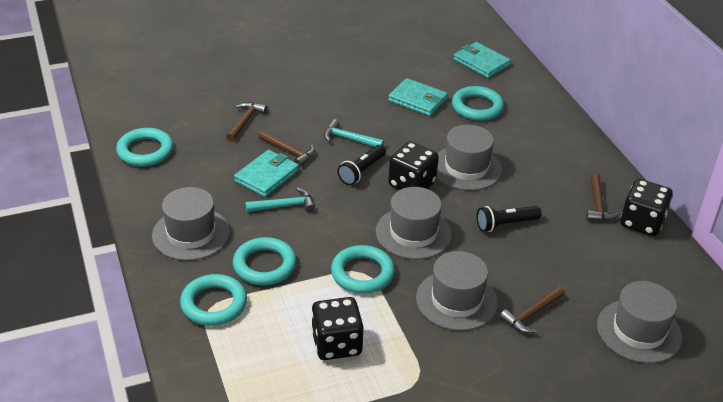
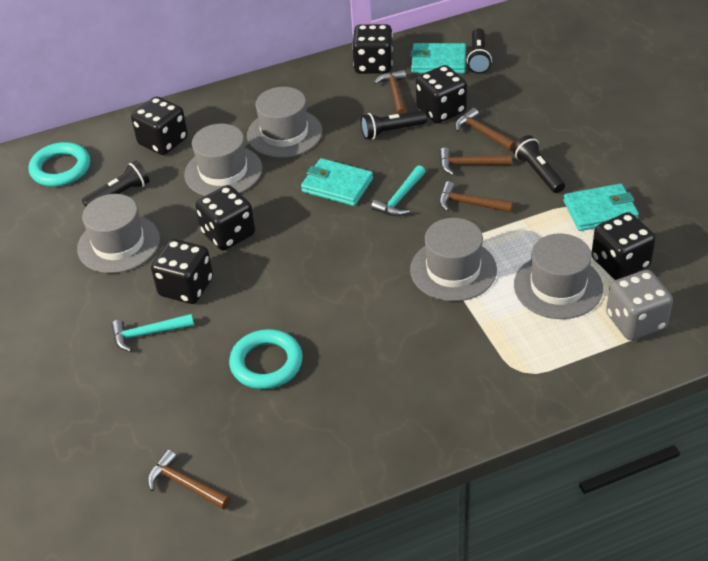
black dice: [311,297,364,360] [388,141,439,190] [620,179,673,236] = 3 -> [131,96,188,155] [151,239,213,304] [195,185,255,250] [352,24,393,74] [416,65,467,123] [591,212,656,280] = 6
black flashlight: [337,145,386,185] [477,206,542,232] = 2 -> [82,161,150,207] [361,110,427,140] [467,28,492,74] [512,135,565,193] = 4
brown hammer: [226,102,267,142] [259,130,315,167] [500,286,565,333] [586,174,620,221] = 4 -> [148,450,231,510] [374,70,407,114] [439,147,511,175] [439,181,513,213] [455,108,516,151] = 5
grey dice: none = 0 -> [606,270,673,340] = 1
turquoise ring: [116,128,173,166] [180,274,247,326] [233,237,297,285] [331,245,395,294] [452,86,504,121] = 5 -> [29,142,90,187] [229,329,303,389] = 2

